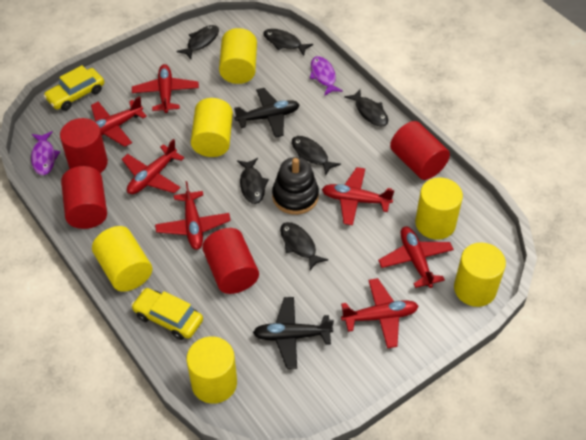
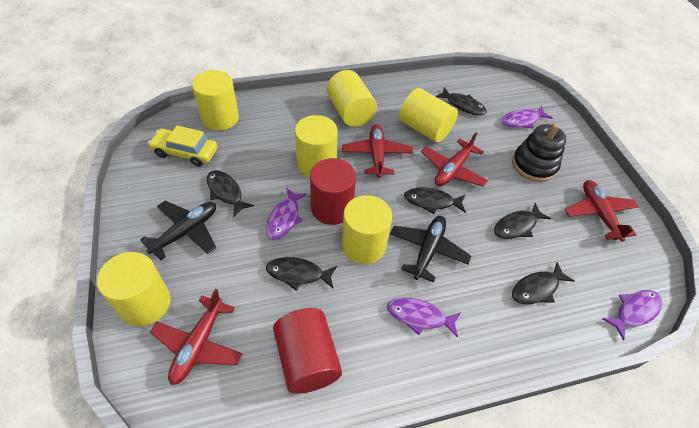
purple fish: [31,131,60,175] [310,56,343,96] = 2 -> [266,188,307,240] [387,298,461,337] [501,106,552,129] [603,290,663,341] = 4
red cylinder: [60,118,108,173] [61,166,107,229] [202,228,259,294] [390,121,450,180] = 4 -> [273,308,342,394] [310,158,356,225] = 2
red plane: [91,96,147,147] [122,139,184,194] [132,64,199,113] [155,181,231,250] [322,167,394,225] [341,278,418,348] [378,226,454,288] = 7 -> [150,289,242,385] [342,124,413,178] [421,132,488,187] [565,180,639,242] = 4
yellow car: [44,65,104,111] [131,288,203,340] = 2 -> [148,126,218,167] = 1

